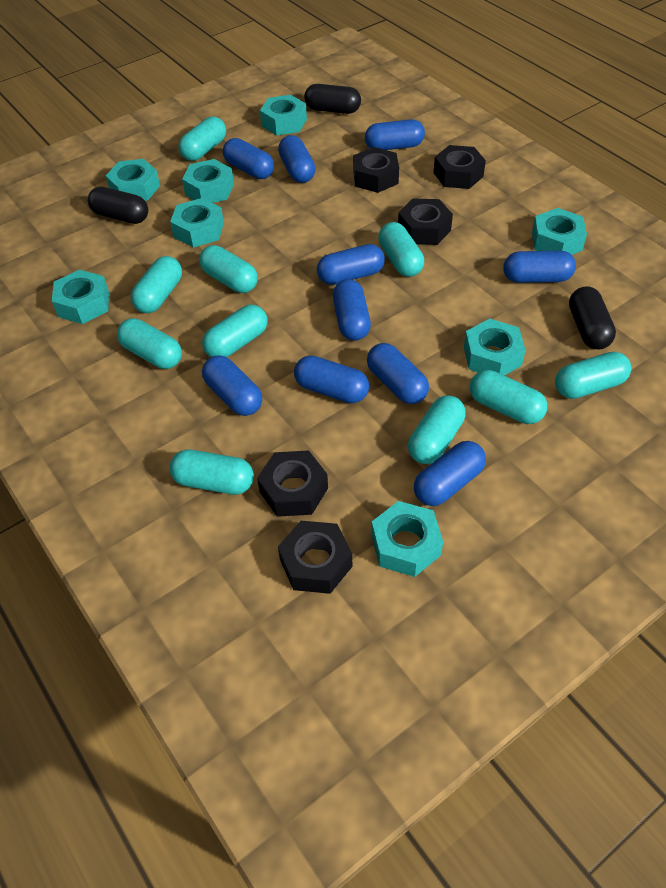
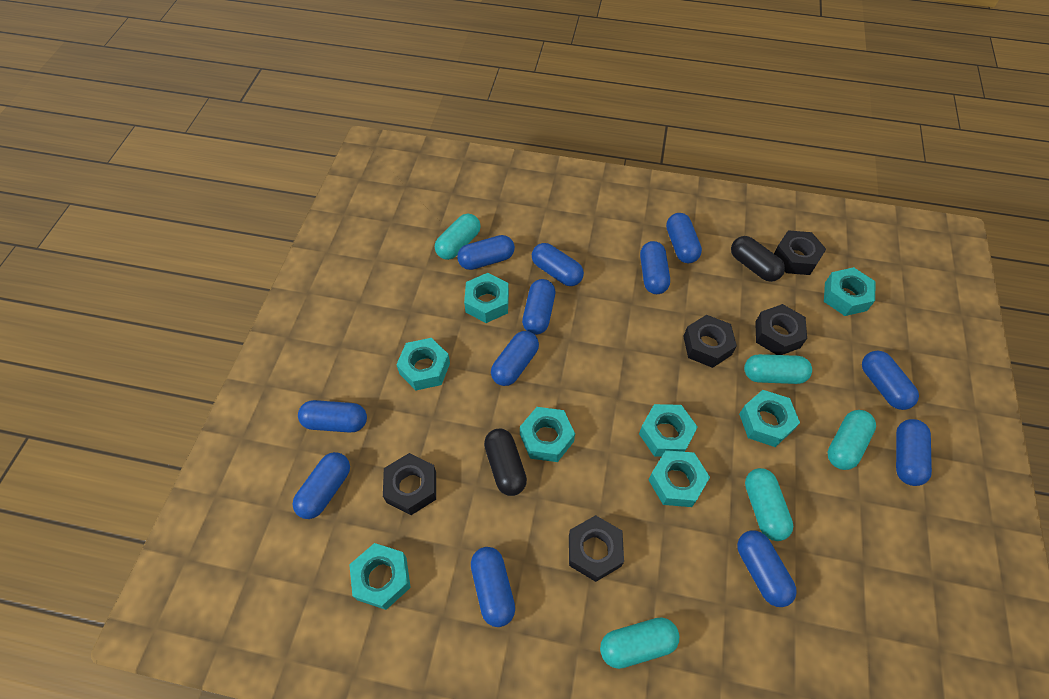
black capsule: [88,187,148,224] [304,84,361,114] [569,287,616,349] = 3 -> [484,428,527,496] [731,236,785,282] = 2
blue capsule: [202,355,262,416] [223,138,274,179] [278,135,316,183] [294,356,369,403] [317,244,385,285] [333,279,371,340] [365,119,425,150] [367,343,429,404] [414,441,486,506] [503,251,576,283] = 10 -> [292,452,350,519] [298,400,367,433] [457,235,515,270] [471,547,515,627] [491,331,539,386] [522,279,555,335] [532,243,584,286] [640,241,670,294] [666,213,702,263] [737,531,797,607] [862,351,919,410] [896,419,932,486] = 12
turquoise capsule: [117,318,182,369] [131,256,182,313] [169,449,254,495] [179,116,226,161] [199,245,258,293] [202,305,268,357] [378,222,424,277] [408,395,466,464] [470,370,547,424] [555,352,631,399] = 10 -> [435,214,481,260] [600,618,679,669] [744,354,812,384] [745,468,793,541] [827,410,876,470] = 5

